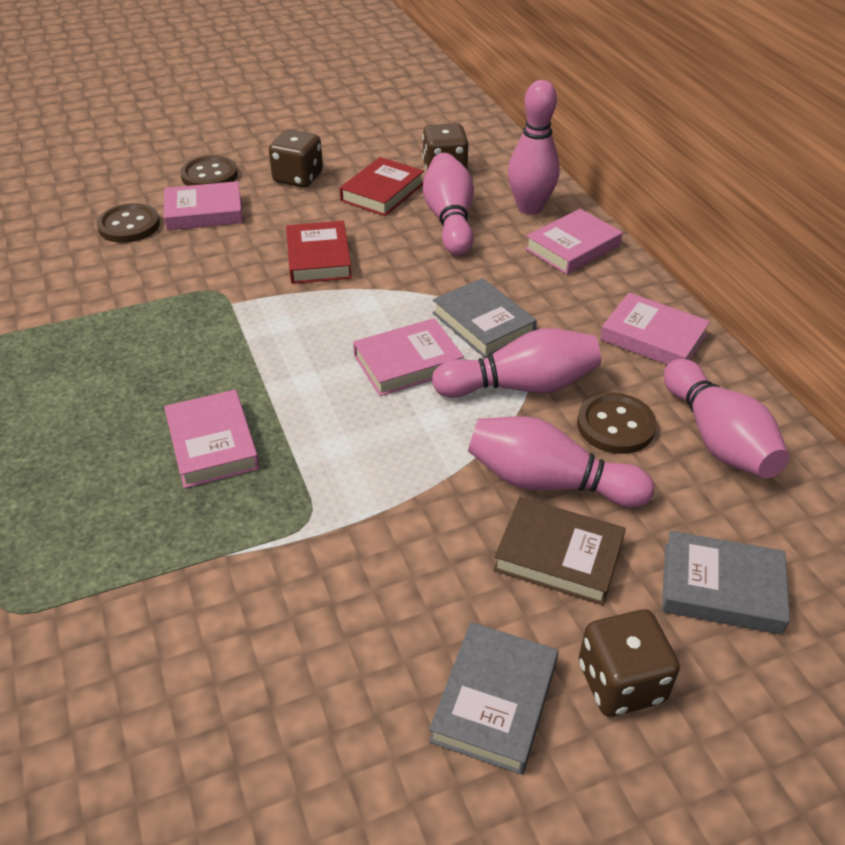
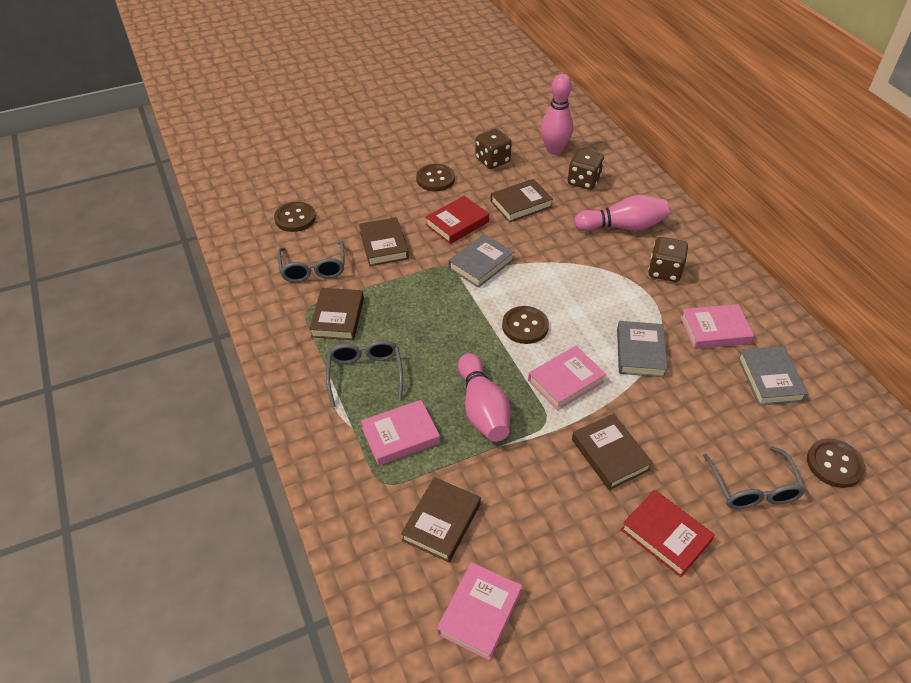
brown book: [493,497,626,605] = 1 -> [309,288,364,340] [359,217,409,266] [401,477,481,562] [490,179,553,222] [572,414,653,490] = 5
brown button: [97,203,160,243] [180,156,238,186] [577,393,657,454] = 3 -> [274,202,316,232] [416,164,455,191] [502,306,549,344] [807,439,865,488] = 4
grey glasses: none = 0 -> [277,241,345,282] [326,340,403,407] [703,446,806,509] = 3
pink book: [163,181,243,230] [164,390,260,488] [353,318,464,396] [525,209,623,275] [600,293,710,365] = 5 -> [361,400,440,466] [437,562,522,661] [528,346,606,410] [680,304,754,349] = 4
pink bowling pin: [423,153,474,256] [432,328,601,398] [468,416,654,508] [508,80,560,215] [664,359,789,478] = 5 -> [458,353,511,442] [541,74,573,155] [574,195,669,231] = 3

